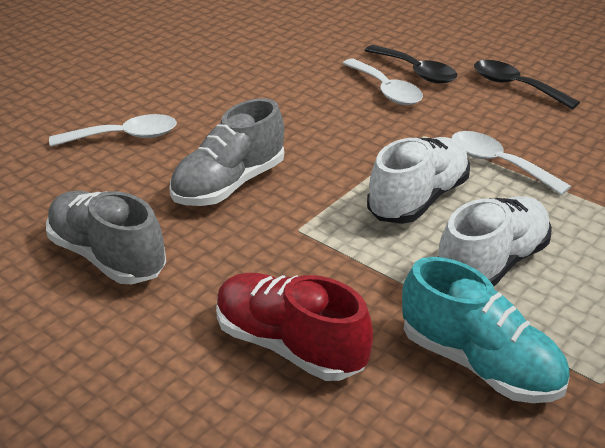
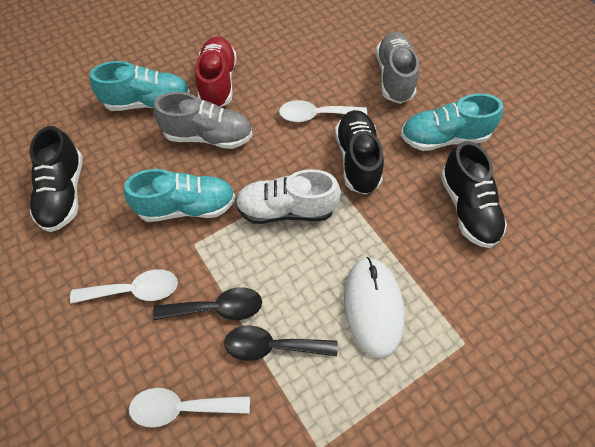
black shoe: none = 0 -> [29,126,83,232] [335,110,384,194] [441,141,507,248] = 3
turquoise shoe: [402,257,570,403] = 1 -> [90,61,190,111] [124,169,235,222] [401,93,503,151] = 3
white mouse: none = 0 -> [344,257,405,359] = 1
white shoe: [367,137,470,224] [438,196,552,286] = 2 -> [235,169,341,224] = 1

